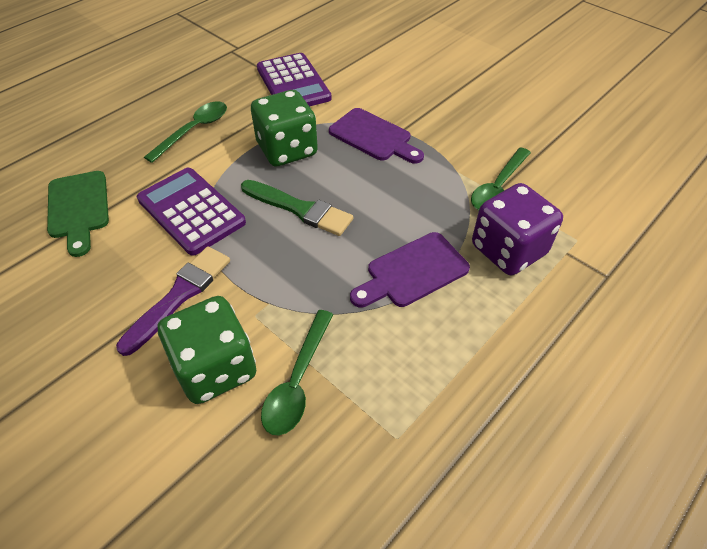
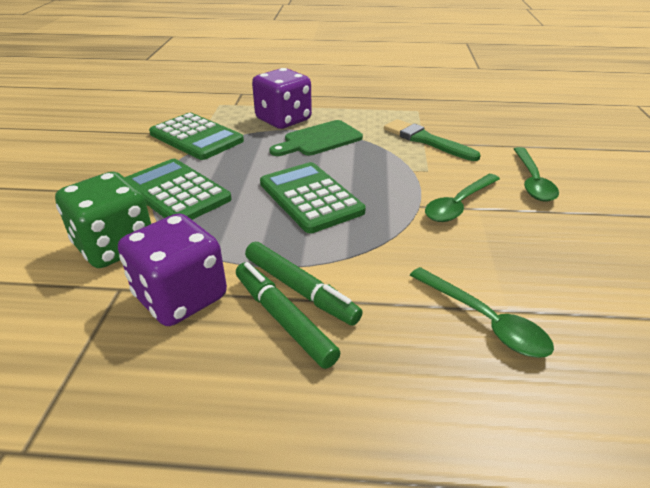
green calculator: none = 0 -> [125,159,232,220] [149,113,244,160] [260,162,366,233] = 3
green dice: [158,296,256,404] [251,90,318,167] = 2 -> [55,172,151,268] = 1
green marker: none = 0 -> [236,262,340,369] [245,242,363,326] = 2
purple brush: [116,246,230,356] = 1 -> none = 0
purple calculator: [137,168,246,256] [257,53,332,107] = 2 -> none = 0
purple cutting board: [329,108,424,164] [350,232,470,308] = 2 -> none = 0
purple dice: [472,183,563,275] = 1 -> [118,213,227,326] [252,68,312,129] = 2

